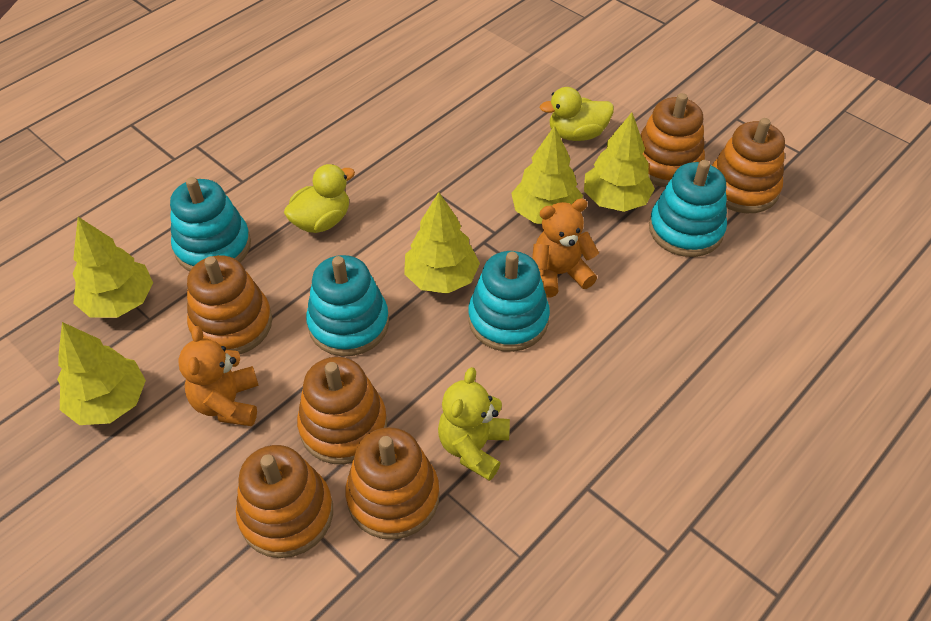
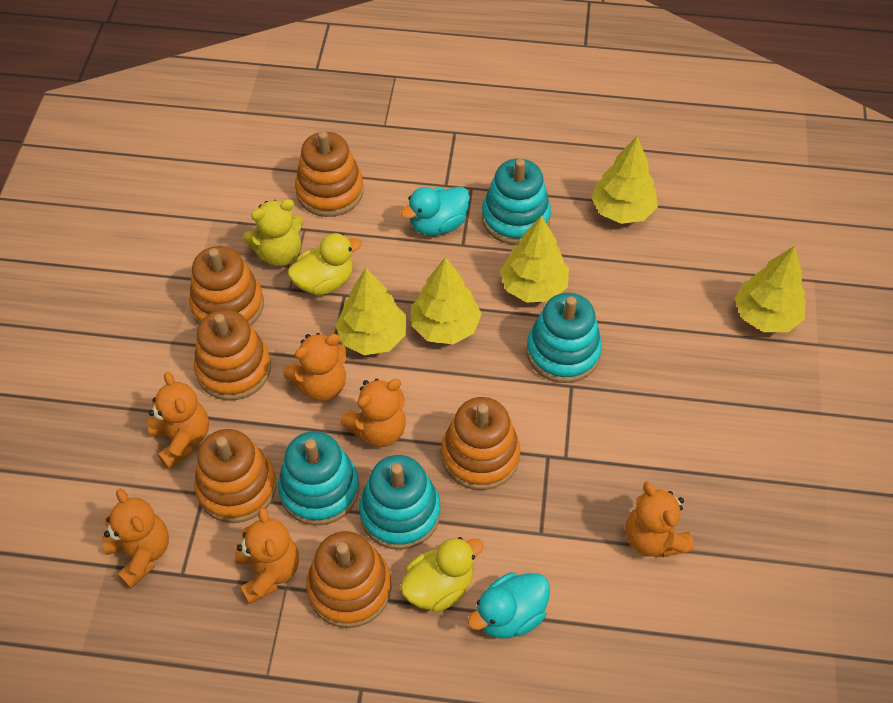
orange teddy bear: [178,326,259,426] [532,199,599,298] = 2 -> [102,489,169,589] [148,372,209,469] [235,507,299,604] [283,333,347,401] [341,379,406,447] [626,481,694,557] = 6
turquoise duck: none = 0 -> [400,187,470,235] [468,572,550,639] = 2

